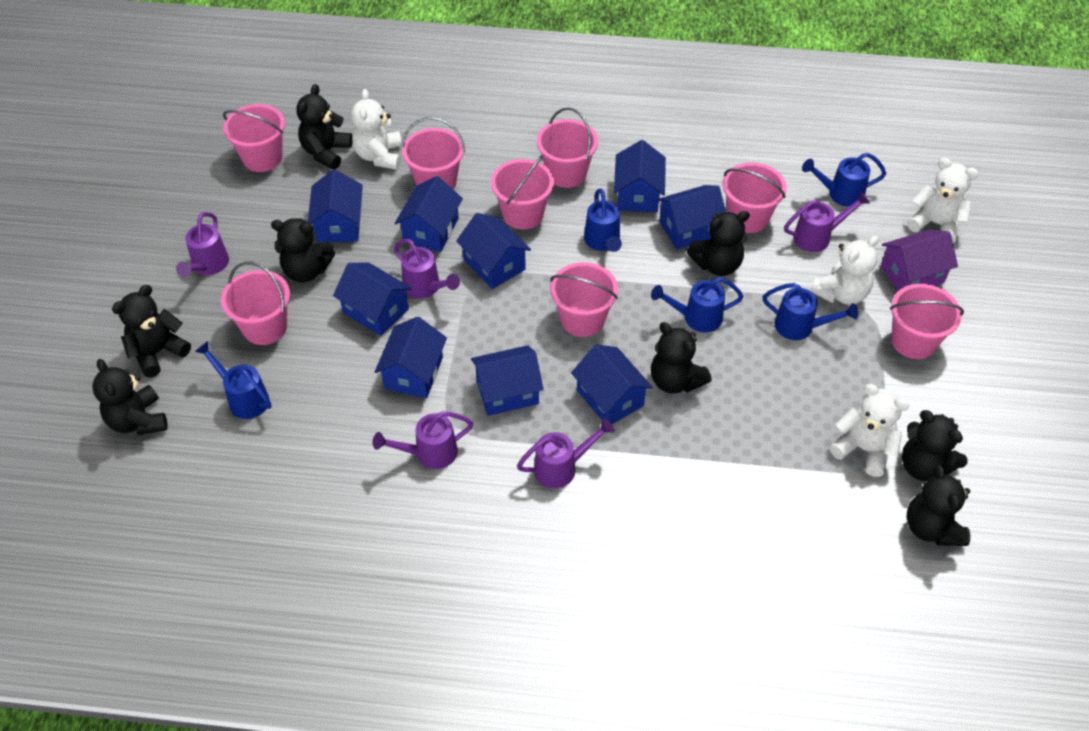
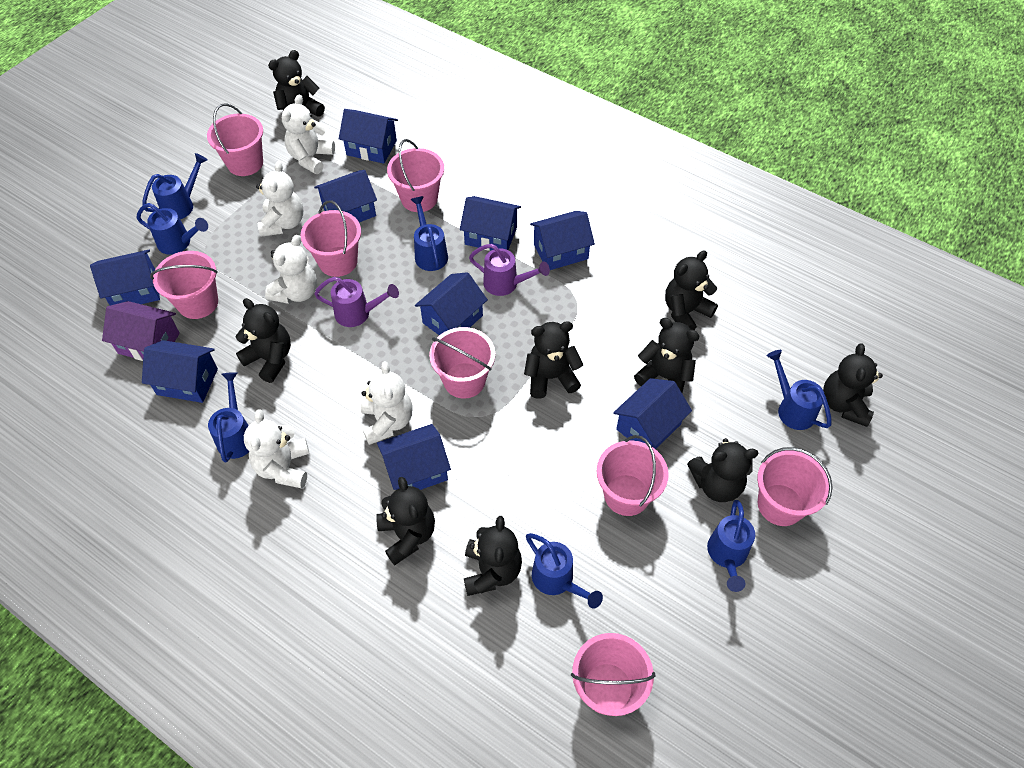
black teddy bear: [92,359,168,435] [112,285,191,378] [271,218,335,282] [297,84,352,170] [651,322,712,394] [687,211,750,276] [902,410,968,481] [907,465,970,546] = 8 -> [235,298,291,383] [268,50,325,116] [376,477,435,565] [464,516,522,596] [524,321,583,399] [634,318,700,393] [665,250,718,330] [687,438,759,502] [823,343,883,427] = 9
blue watering can: [195,341,271,419] [584,189,622,252] [651,277,744,332] [763,283,858,340] [802,153,886,207] = 5 -> [137,203,208,255] [142,153,207,219] [208,372,249,463] [410,196,448,271] [526,533,603,609] [707,500,755,592] [767,350,832,430] = 7
purple watering can: [176,212,229,277] [373,411,473,469] [394,239,460,298] [517,418,614,488] [784,192,870,252] = 5 -> [314,277,399,327] [469,244,550,296] = 2
white teddy bear: [351,89,402,170] [810,235,879,305] [830,384,909,477] [907,158,979,243] = 4 -> [244,409,309,489] [256,161,303,237] [265,235,317,304] [282,95,335,174] [361,361,413,445] = 5

